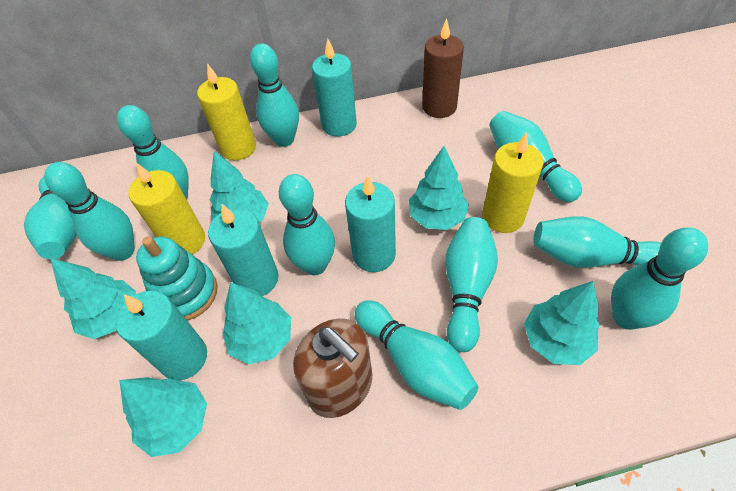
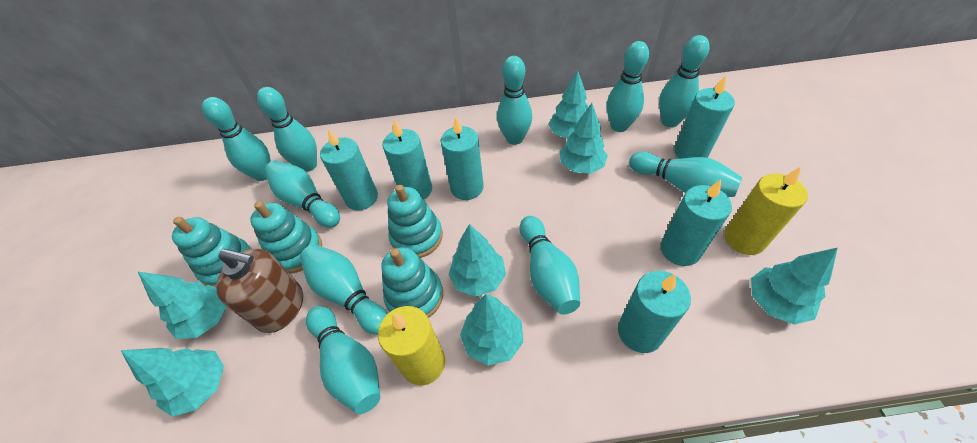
brown candle: [422,18,464,118] = 1 -> none = 0
turquoise candle: [115,291,207,380] [208,204,279,296] [312,39,357,137] [345,175,396,272] = 4 -> [320,129,378,210] [383,120,432,199] [441,116,484,200] [618,271,691,353] [661,179,732,266] [674,76,735,159] = 6
turquoise stacking toy: [136,236,218,321] = 1 -> [172,217,252,287] [250,201,322,274] [381,247,443,318] [387,185,443,258] = 4
turquoise tree: [50,258,136,339] [119,377,207,457] [210,151,269,222] [223,282,291,364] [409,146,469,230] [524,281,600,365] = 6 -> [121,348,224,416] [138,272,226,339] [448,224,506,297] [460,294,523,366] [549,70,588,139] [559,103,608,174] [751,247,838,325] = 7
yellow candle: [128,163,205,255] [197,64,256,160] [482,132,543,233] = 3 -> [378,306,445,386] [725,167,808,255] = 2

